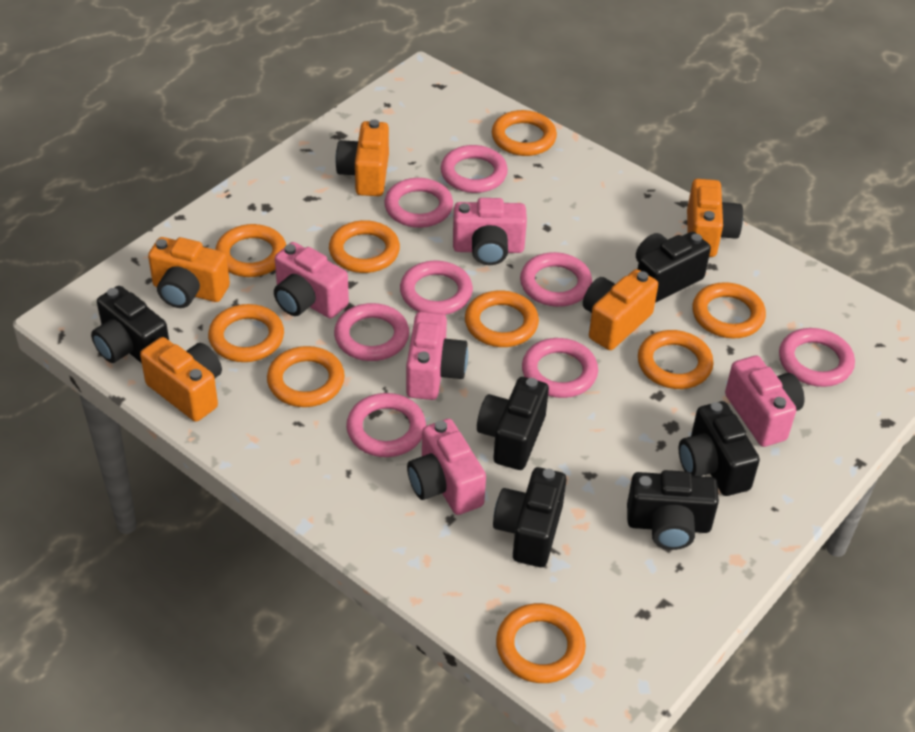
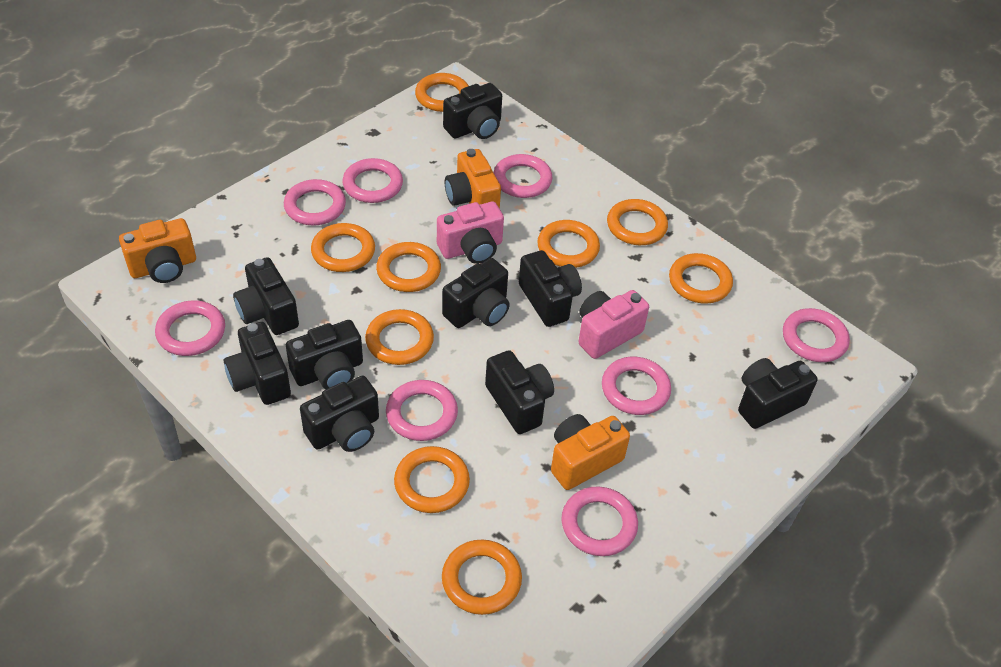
black camera: [91,286,169,364] [477,377,549,470] [493,467,566,567] [627,470,719,550] [636,232,711,303] [679,401,760,496] = 6 -> [224,322,291,405] [233,257,299,335] [286,320,363,389] [300,376,379,452] [442,258,510,328] [443,83,502,139] [485,350,554,434] [519,250,582,327] [738,358,818,429] = 9
orange camera: [140,337,222,422] [148,237,230,308] [335,119,389,196] [583,269,658,350] [687,179,743,257] = 5 -> [119,218,196,283] [445,149,501,209] [551,414,630,490] = 3
pink camera: [274,242,349,318] [406,312,468,400] [407,419,486,515] [453,198,527,265] [725,356,804,447] = 5 -> [437,202,504,264] [578,290,649,359] = 2

